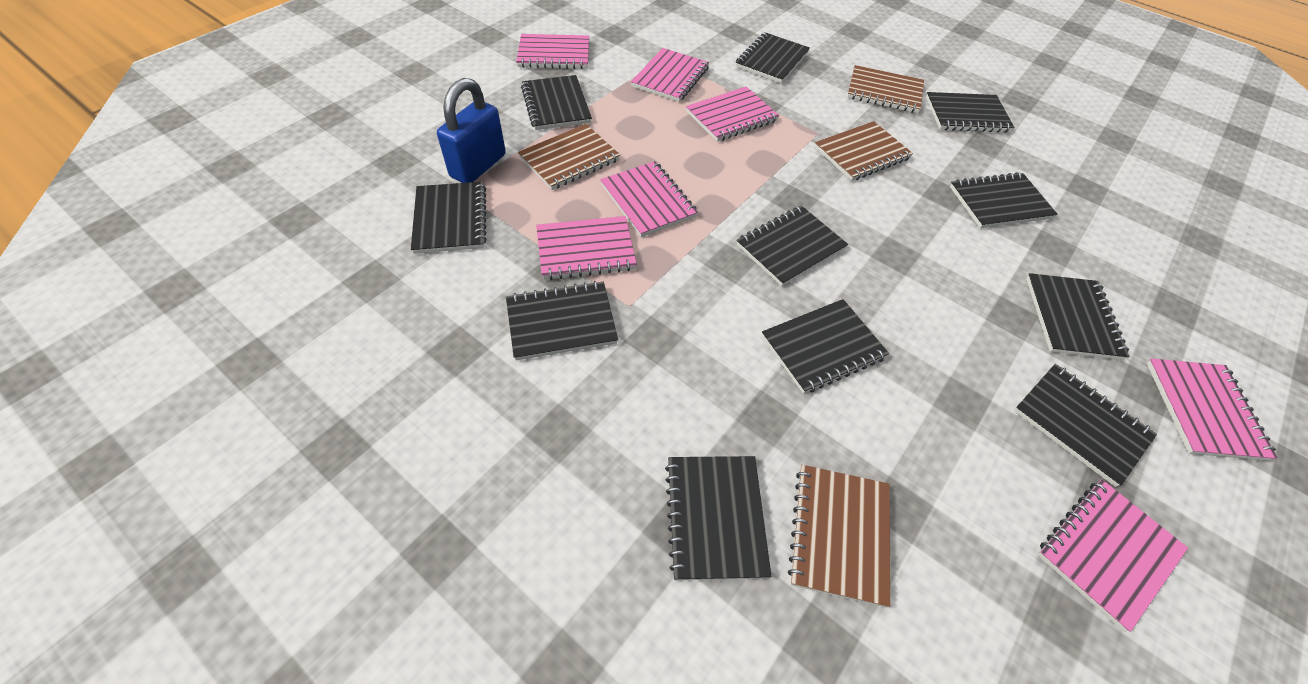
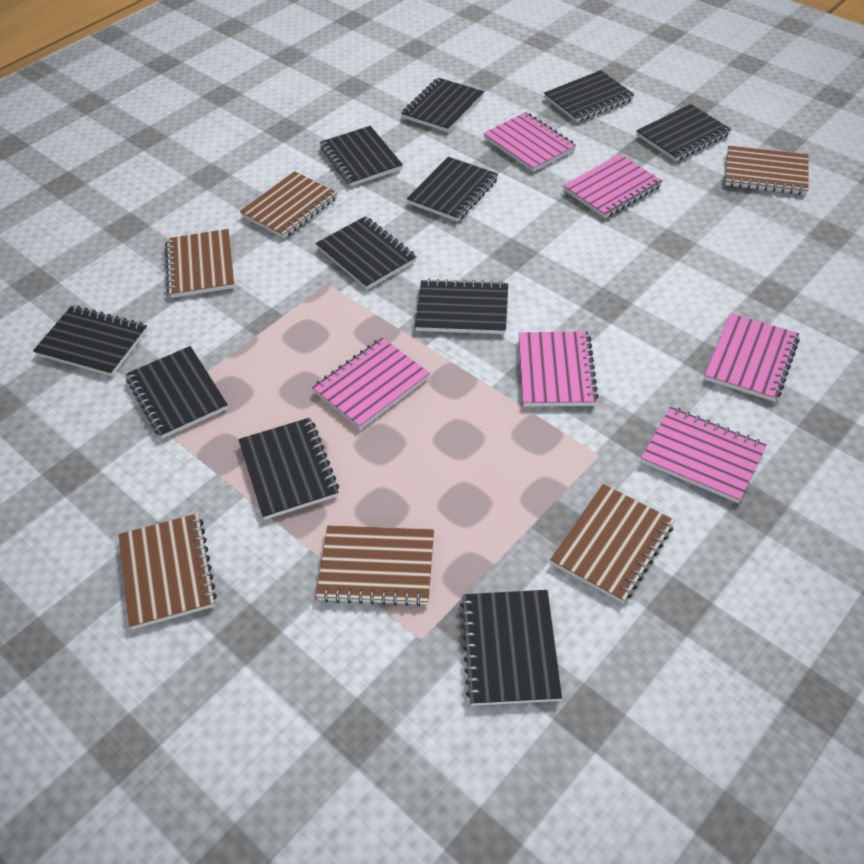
blue padlock: [437,78,506,183] = 1 -> none = 0
brown notebook: [518,124,620,190] [788,465,891,608] [815,121,913,181] [847,65,924,113] = 4 -> [119,513,217,629] [165,229,235,298] [240,171,338,238] [316,525,434,607] [550,484,675,603] [725,146,809,195] = 6
pink notebook: [516,34,589,69] [536,216,637,280] [600,161,698,237] [631,48,709,102] [686,87,779,142] [1037,479,1188,632] [1146,358,1277,461] = 7 -> [312,338,430,429] [483,112,576,172] [519,331,599,407] [563,154,663,218] [641,407,767,503] [704,313,800,402] = 6

